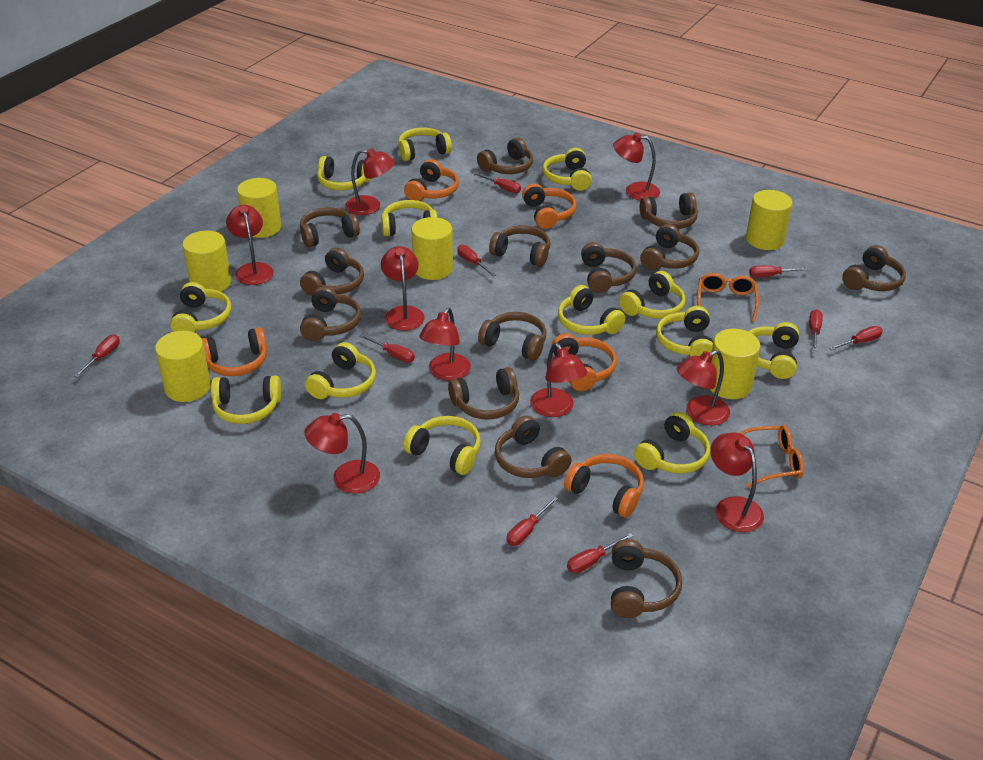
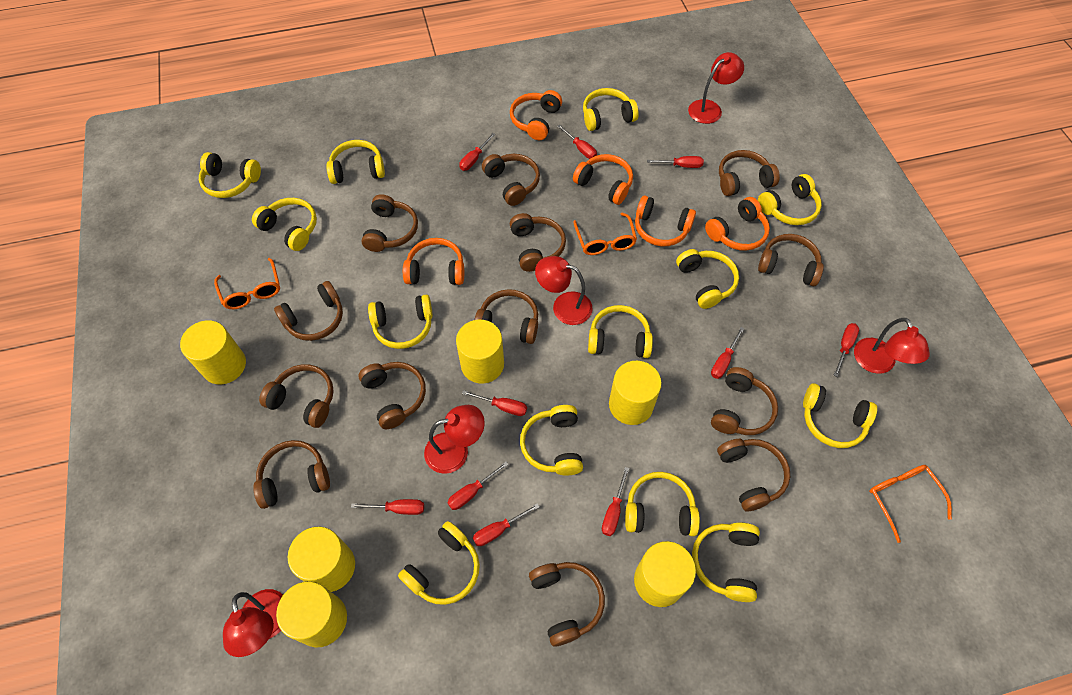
orange glasses: [697,273,759,322] [740,425,804,488] = 2 -> [214,258,280,309] [573,213,637,255] [869,465,952,543] = 3
red lamp: [226,205,274,285] [304,413,380,494] [345,148,395,215] [381,246,425,331] [419,308,471,381] [530,343,587,417] [613,133,660,200] [677,350,730,426] [710,433,764,532] = 9 -> [223,589,283,657] [424,405,485,474] [535,256,593,325] [688,52,744,124] [854,318,930,374] = 5
red screwdriver: [74,334,120,377] [360,334,415,363] [457,245,496,277] [474,172,521,193] [507,496,558,546] [567,533,633,573] [749,265,809,278] [809,309,823,351] [829,326,883,350] = 9 -> [351,499,424,515] [448,462,509,510] [459,133,495,171] [462,390,527,416] [473,503,540,546] [557,125,597,159] [602,467,629,536] [647,156,704,168] [711,327,744,379] [833,323,859,377] = 10

